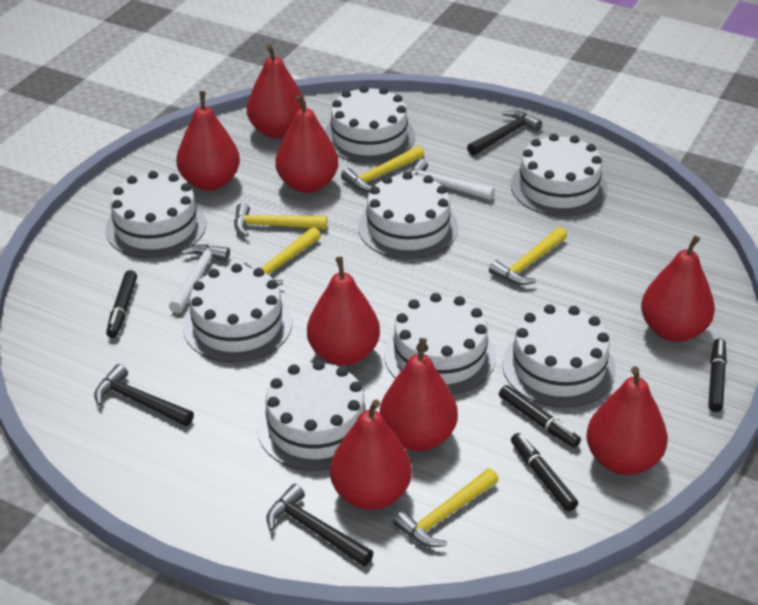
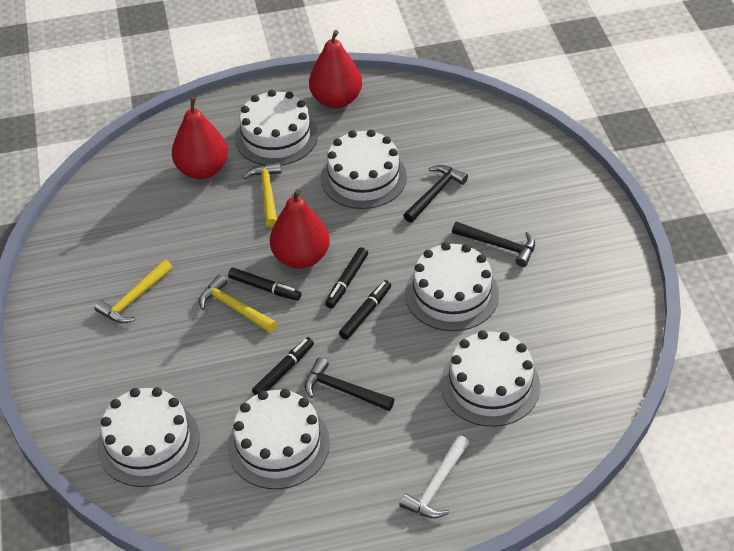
red pear: [176,91,240,191] [247,45,306,138] [275,95,338,193] [307,256,380,366] [330,399,412,510] [380,338,458,451] [586,366,668,475] [641,236,715,342] = 8 -> [172,97,228,179] [270,189,330,269] [309,30,362,108] = 3
white cake: [105,171,206,259] [183,264,292,362] [257,360,370,471] [325,85,415,163] [358,171,458,259] [384,293,496,395] [503,304,616,408] [511,133,608,217] = 8 -> [97,387,200,487] [227,389,330,489] [235,90,318,166] [321,129,407,209] [405,242,499,331] [441,330,540,427] = 6
white hammer: [169,244,230,313] [410,158,495,200] = 2 -> [399,435,469,518] = 1
yellow hammer: [234,203,327,237] [241,227,321,286] [341,146,424,192] [393,468,499,547] [489,227,567,285] = 5 -> [95,260,173,323] [199,275,277,333] [243,162,281,227] = 3

